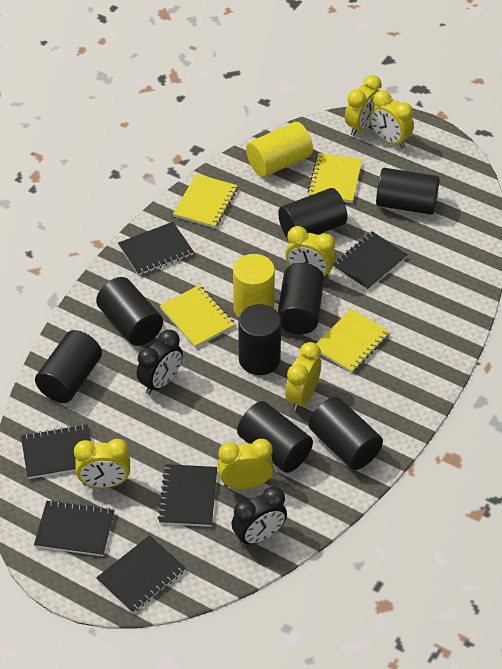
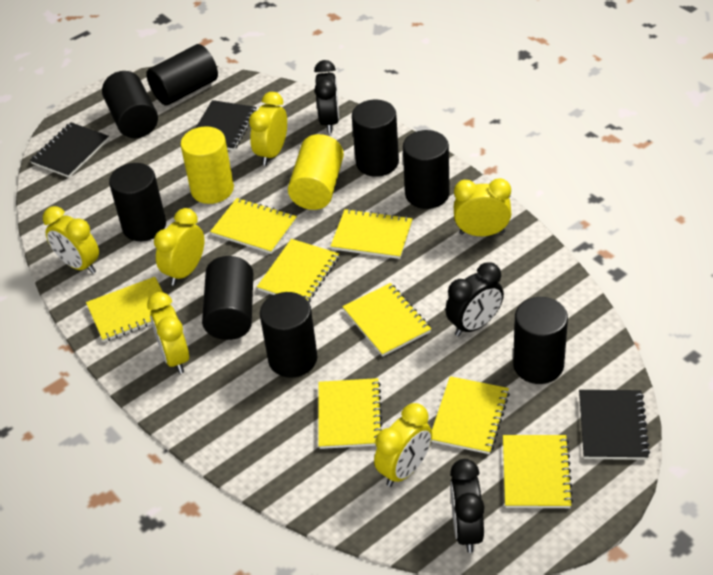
black clock: [136,330,183,395] [232,486,287,547] = 2 -> [314,60,339,133] [445,262,504,336] [450,459,484,553] = 3
black notebook: [21,424,91,479] [34,500,115,556] [96,535,186,613] [118,222,194,276] [158,464,217,527] [332,231,408,291] = 6 -> [30,122,109,178] [196,100,257,151] [579,390,650,460] = 3
yellow notebook: [160,285,235,348] [173,174,238,228] [307,153,362,203] [316,309,390,373] = 4 -> [86,277,163,342] [210,198,297,254] [257,239,339,302] [318,378,383,449] [331,209,413,259] [343,283,431,357] [431,376,510,454] [503,435,573,508] = 8

